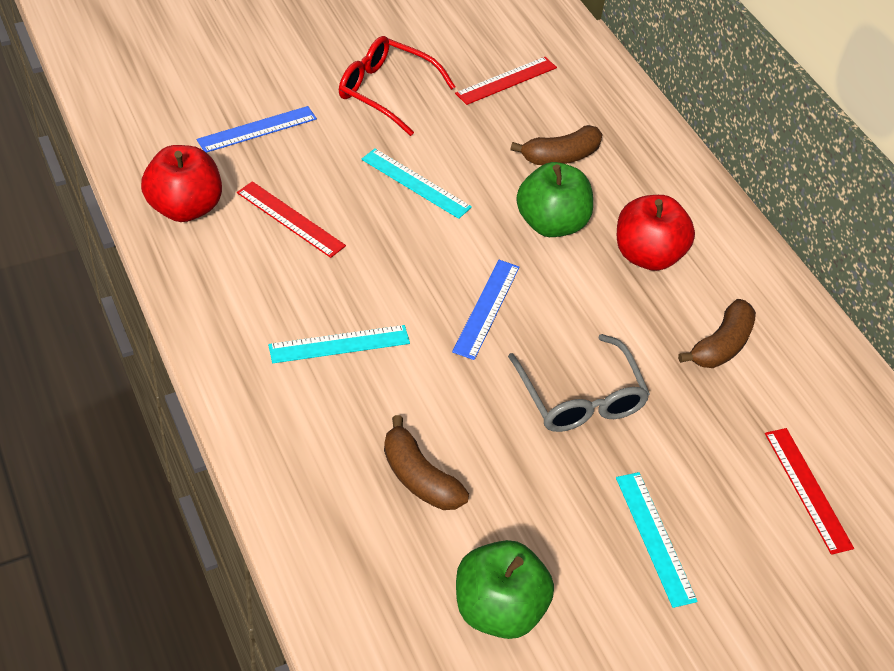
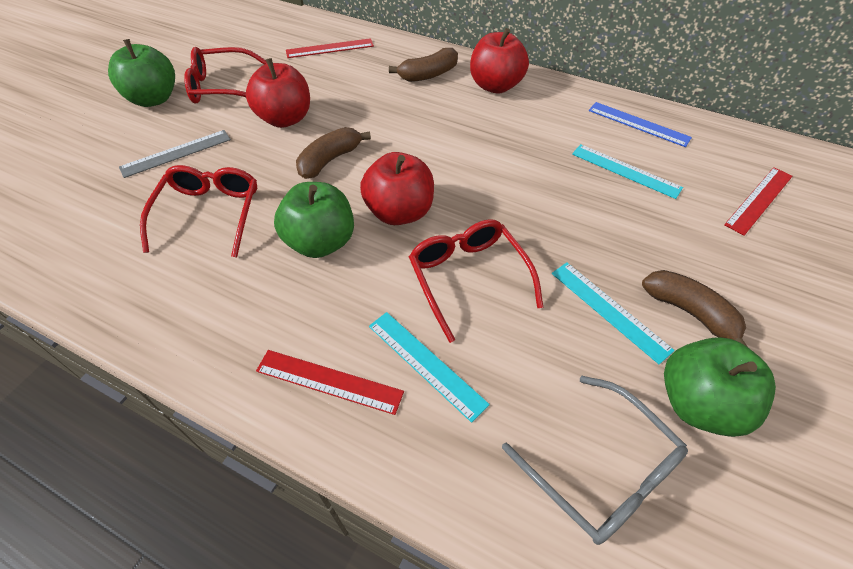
blue ruler: [197,106,317,153] [452,260,520,360] = 2 -> [589,102,692,147] = 1
green apple: [456,540,554,639] [516,162,593,237] = 2 -> [108,39,175,107] [274,182,354,258] [664,337,776,437] = 3
grey ruler: none = 0 -> [119,130,231,178] = 1
red apple: [141,145,222,222] [617,195,695,271] = 2 -> [246,58,310,128] [360,152,434,225] [470,28,529,93] = 3
red glasses: [339,36,456,136] = 1 -> [140,165,257,258] [184,47,267,104] [409,220,543,343] = 3

